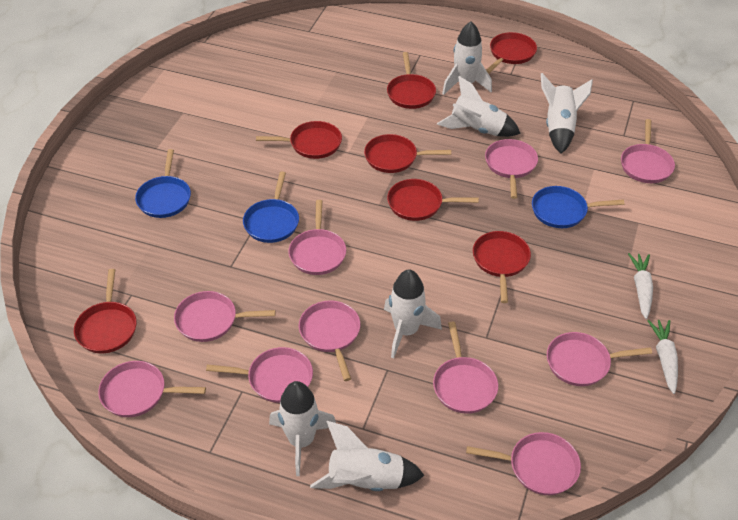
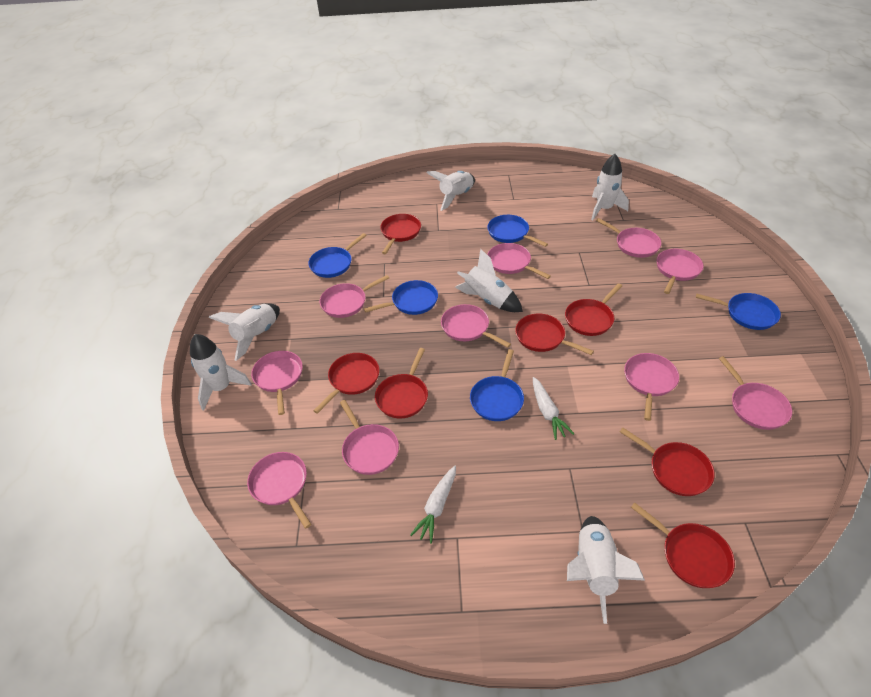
blue pan: [135,149,191,218] [243,171,299,243] [532,186,624,228] = 3 -> [308,233,367,278] [364,280,438,315] [470,349,524,421] [487,215,548,247] [696,293,781,330] = 5

